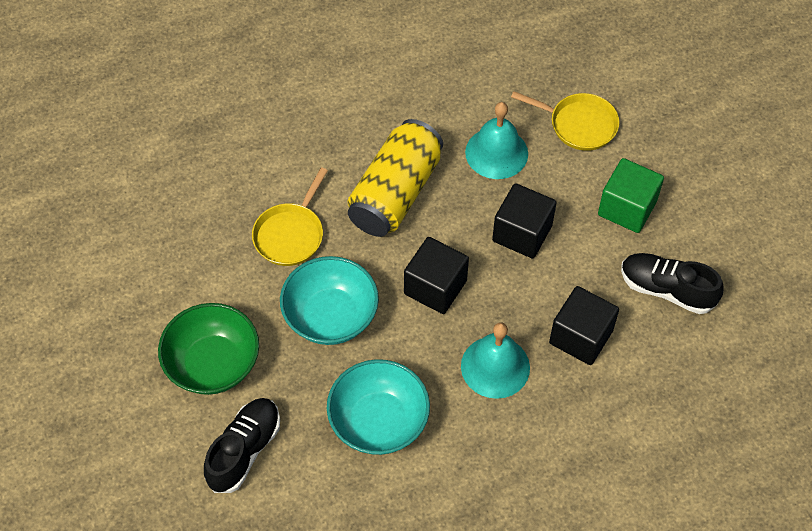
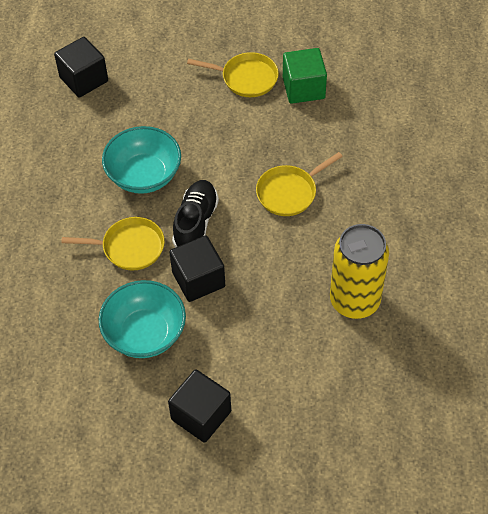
black shoe: [204,398,280,493] [621,253,724,314] = 2 -> [172,180,219,247] = 1
green bowl: [158,303,259,395] = 1 -> none = 0
turquoise bell: [461,322,530,399] [465,102,528,179] = 2 -> none = 0
yellow pan: [252,167,328,266] [511,91,620,151] = 2 -> [61,217,165,271] [187,52,279,97] [256,152,343,216] = 3

